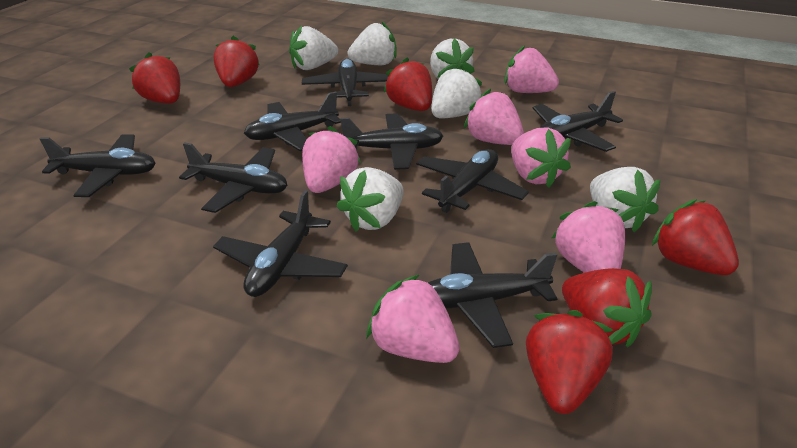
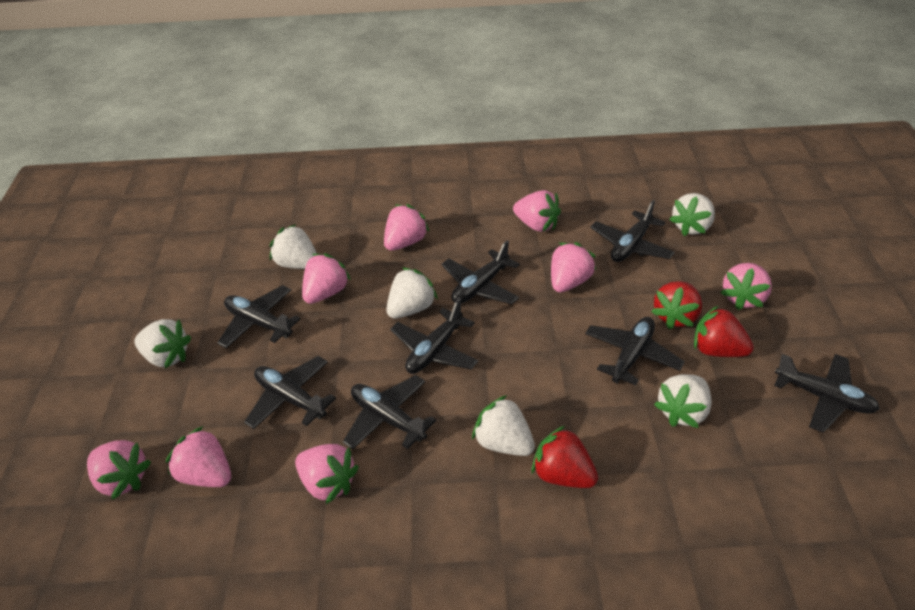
black plane: [40,134,156,197] [179,142,288,213] [213,190,348,297] [244,92,341,151] [302,59,388,106] [340,113,443,170] [416,149,529,213] [428,242,558,348] [533,91,623,152] = 9 -> [217,285,301,348] [244,356,336,429] [343,375,436,450] [390,298,478,374] [442,240,520,304] [585,317,685,385] [590,200,675,262] [774,354,880,433] = 8
pink strawberry: [302,126,361,193] [366,274,460,363] [464,89,524,145] [504,45,559,93] [511,127,571,187] [551,201,625,273] = 6 -> [87,440,151,500] [166,426,231,487] [295,444,359,504] [302,254,351,304] [384,204,430,251] [513,190,561,232] [551,242,596,292] [720,263,772,310] = 8
red strawberry: [129,52,180,104] [214,36,260,87] [384,57,432,111] [526,310,613,414] [562,268,652,347] [652,199,739,275] = 6 -> [532,426,598,488] [651,281,702,329] [694,306,754,357] = 3

